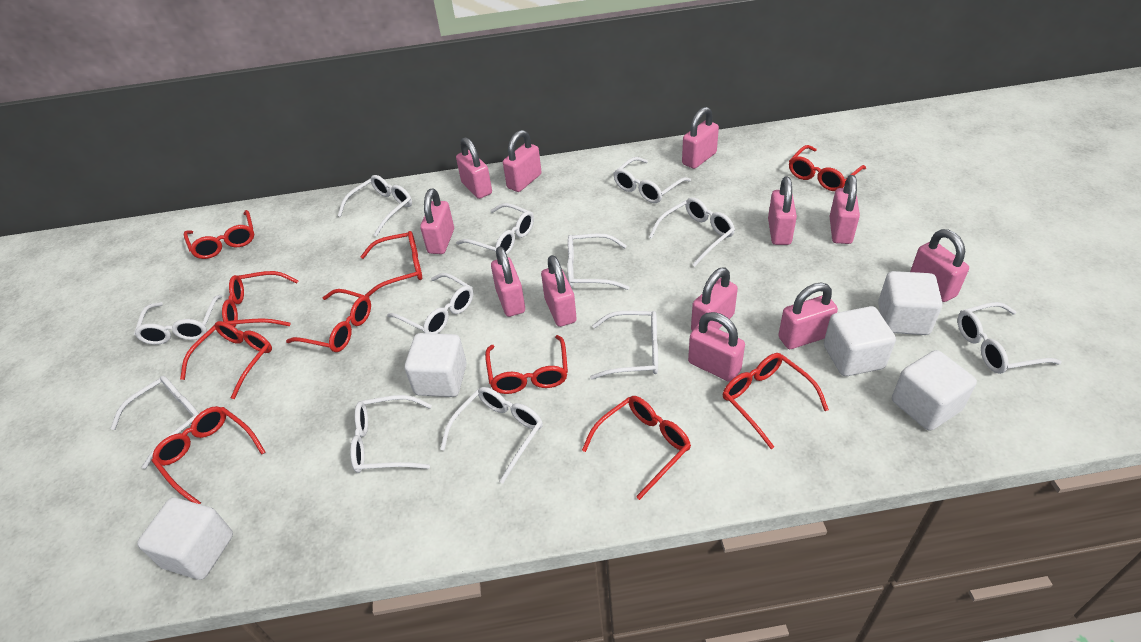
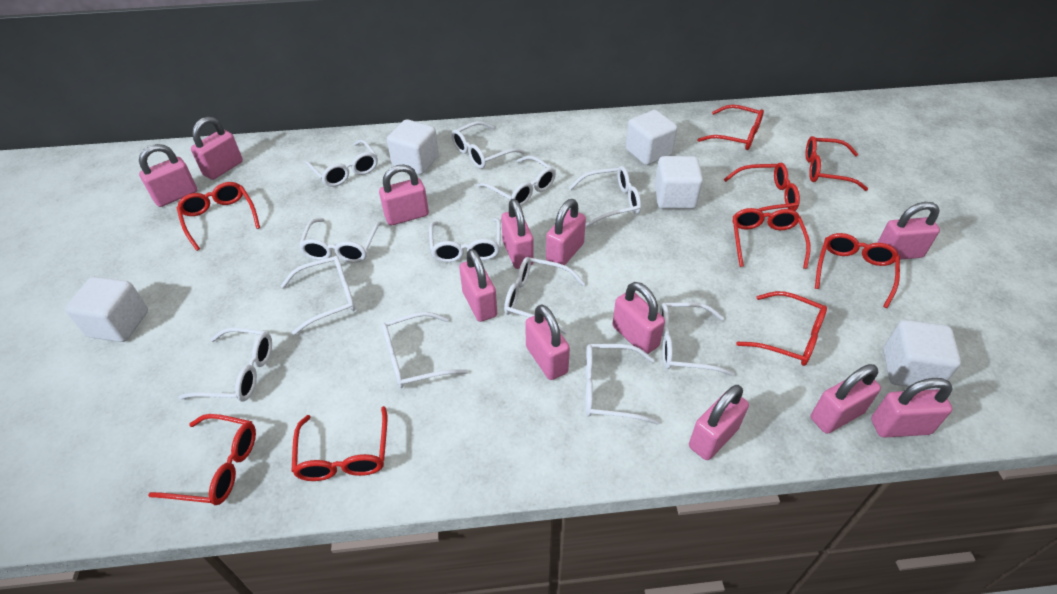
red glasses: [152,406,265,504] [180,321,272,399] [184,210,254,259] [222,271,299,327] [286,289,371,352] [360,231,422,297] [485,335,568,394] [582,396,691,500] [723,353,829,449] [789,145,866,191] = 10 -> [148,414,256,505] [177,182,260,251] [291,406,387,481] [697,105,764,150] [724,163,800,211] [733,208,811,269] [736,291,827,366] [806,136,868,191] [815,233,900,308] = 9

